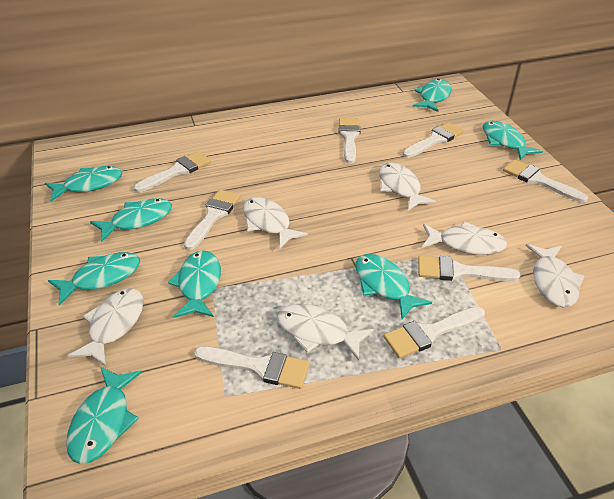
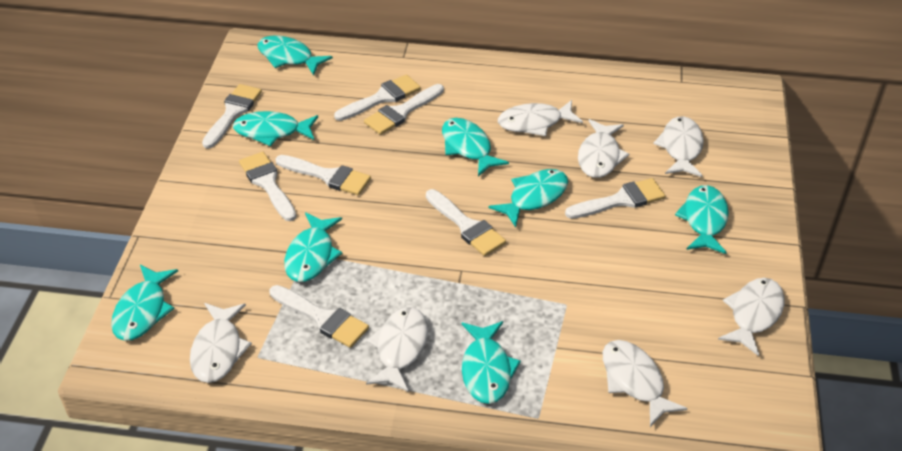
white fish: [68,288,144,366] [243,197,308,249] [277,304,374,361] [379,163,436,211] [422,221,507,255] [526,244,584,308] = 6 -> [190,303,252,383] [366,307,428,392] [498,100,583,136] [578,119,629,178] [603,340,688,427] [653,116,704,177] [718,278,785,356] = 7

